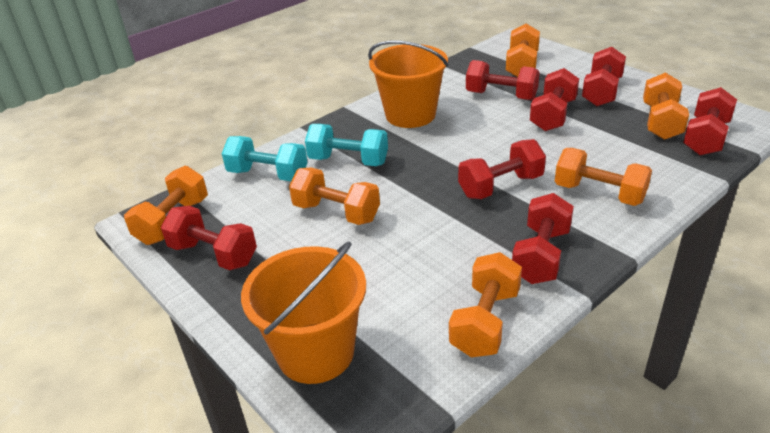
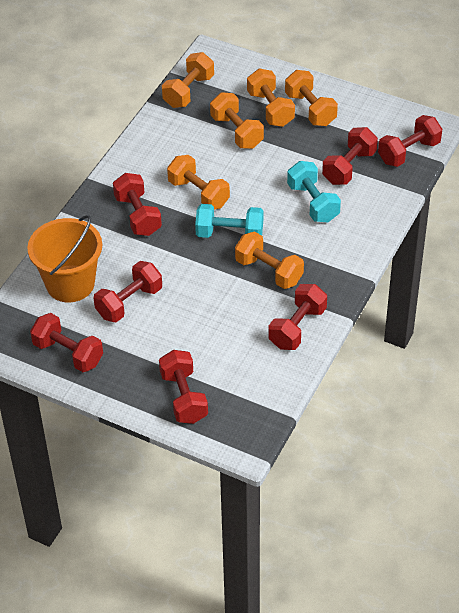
orange bucket: [241,241,366,384] [368,41,448,128] = 2 -> [27,215,102,302] = 1

